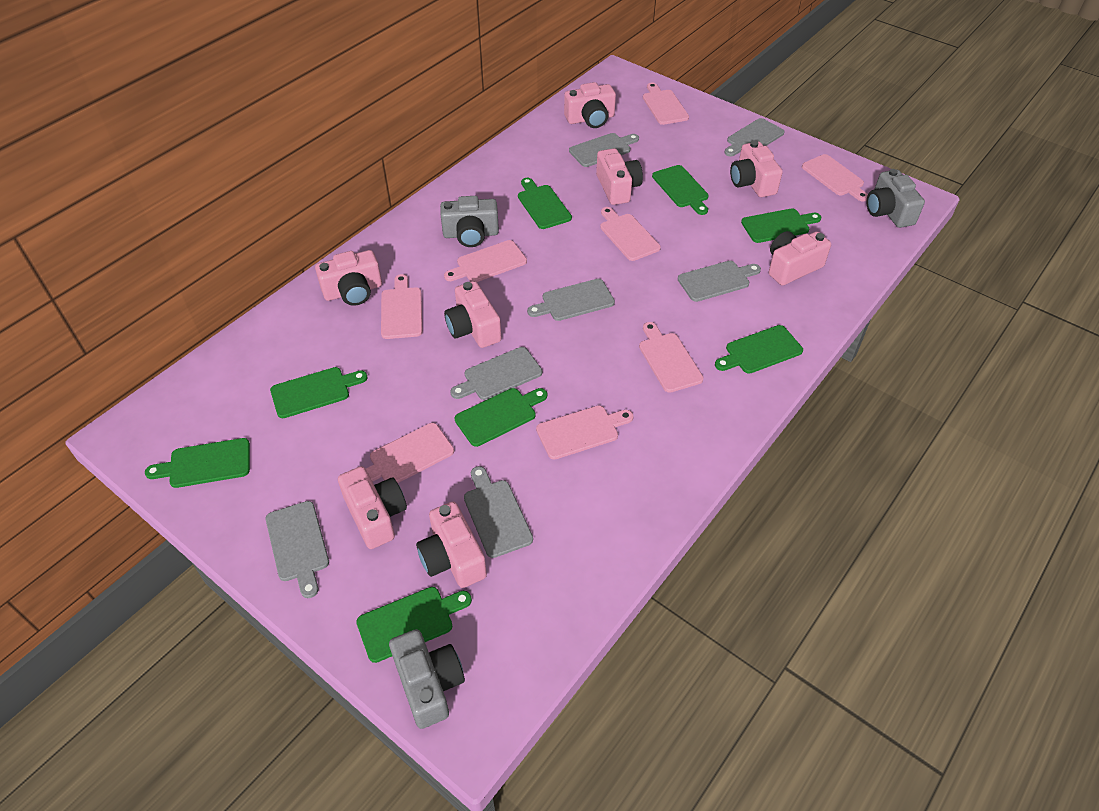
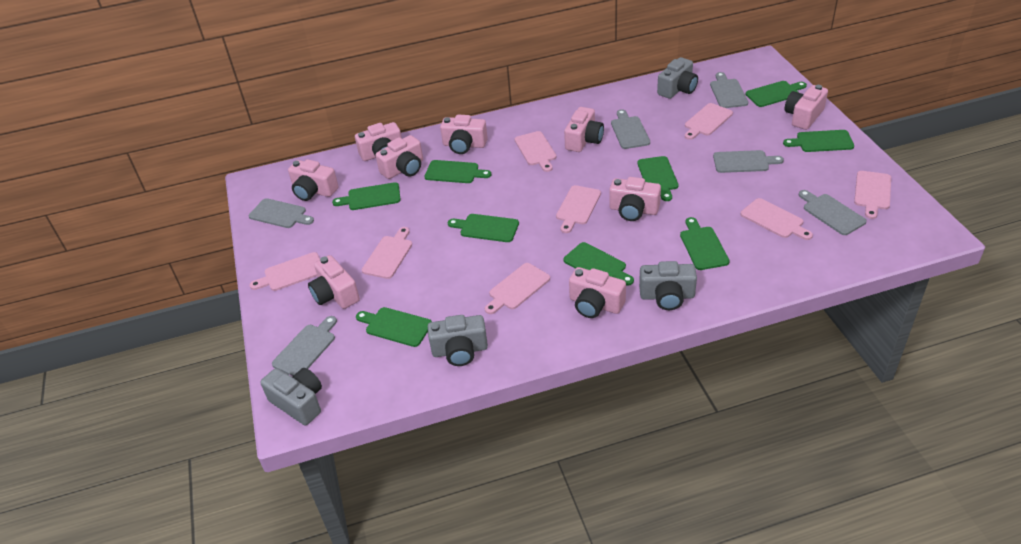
green cutting board: [145,438,250,488] [270,367,367,418] [356,587,472,663] [454,388,547,447] [518,178,572,229] [652,165,709,215] [715,325,803,374] [741,208,821,243] = 8 -> [332,182,401,210] [356,307,432,347] [424,160,491,183] [448,214,519,242] [564,242,634,286] [637,156,678,201] [680,217,730,270] [746,81,807,107] [783,130,854,152] = 9
grey camera: [389,629,465,729] [440,196,499,247] [867,169,925,228] = 3 -> [260,368,322,425] [428,315,488,366] [639,261,697,310] [657,57,698,99] = 4
grey cutting board: [266,501,329,598] [450,347,542,400] [464,466,533,558] [527,279,615,321] [569,133,639,167] [678,261,761,302] [724,118,785,157] = 7 -> [249,198,314,228] [272,316,337,376] [611,109,650,149] [710,72,748,108] [713,150,784,173] [799,190,867,235] = 6
pink camera: [315,250,382,306] [338,466,407,549] [416,502,487,588] [444,281,501,348] [564,82,616,128] [596,148,643,205] [730,141,783,197] [769,231,831,286] = 8 -> [288,159,339,201] [308,255,360,309] [355,122,402,161] [375,135,423,179] [440,115,488,154] [564,107,604,152] [569,267,626,318] [609,177,661,221] [785,85,828,130] = 9

